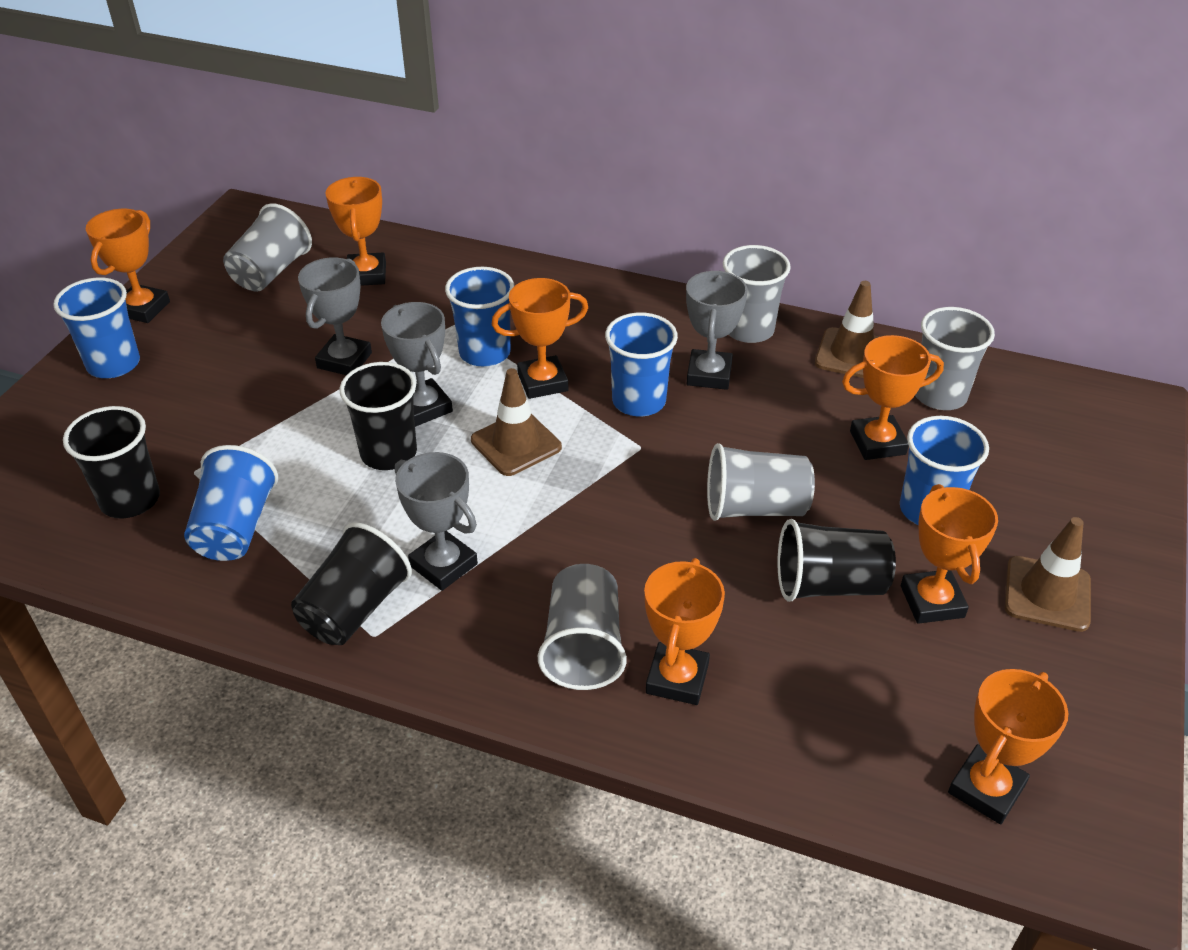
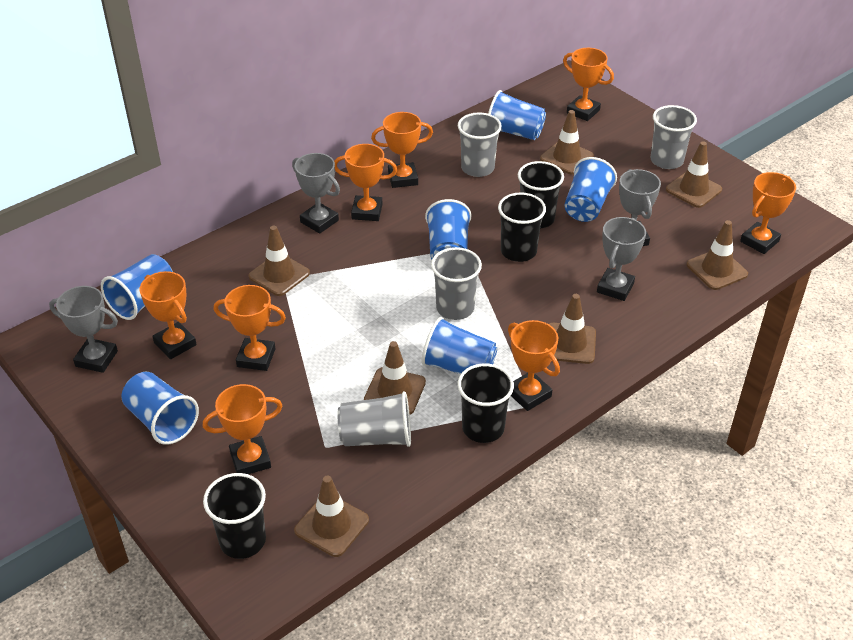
blue cup: [53,278,140,378] [184,445,278,561] [445,267,514,366] [605,312,678,416] [900,416,989,525] = 5 -> [101,254,173,320] [122,372,199,445] [422,317,497,374] [425,199,471,260] [488,90,546,140] [564,157,617,222] = 6
brown traffic cone: [471,368,562,476] [815,281,879,378] [1005,517,1091,632] = 3 -> [248,226,310,296] [294,476,369,557] [364,341,426,415] [540,110,594,174] [549,294,596,364] [666,142,722,208] [686,220,748,290] = 7
grey cup: [223,203,312,292] [538,564,627,690] [707,443,815,521] [723,245,791,343] [915,307,995,410] = 5 -> [338,391,411,447] [431,247,482,320] [458,112,502,177] [651,105,697,169] = 4
orange trophy: [86,209,170,323] [325,177,386,286] [491,278,588,399] [644,558,725,705] [842,335,944,460] [901,484,998,624] [948,669,1068,824] = 7 -> [139,271,197,359] [203,384,282,474] [214,285,286,371] [334,144,397,221] [371,112,433,188] [508,320,560,411] [563,48,614,121] [740,172,796,254] = 8

